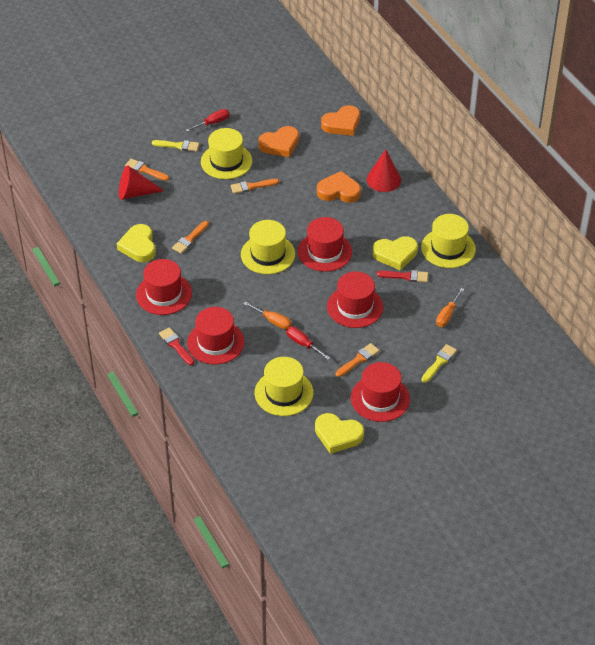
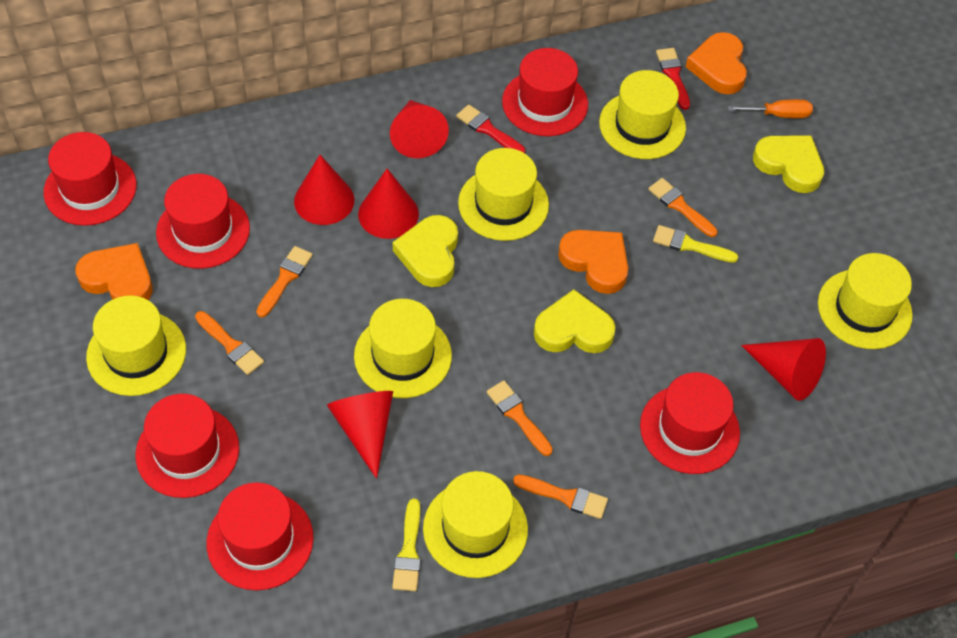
orange brush: [125,158,169,181] [172,221,209,254] [230,179,279,194] [336,343,380,377] = 4 -> [195,311,264,375] [256,246,313,317] [486,380,553,456] [513,475,608,519] [648,178,718,237] = 5
orange screwdriver: [243,302,292,329] [436,288,464,327] = 2 -> [728,99,813,118] = 1
red cone: [119,165,164,200] [367,149,401,192] = 2 -> [294,155,354,225] [327,391,393,479] [358,169,419,239] [390,100,449,158] [741,338,826,401] = 5
red hat: [136,259,192,315] [187,307,244,365] [298,217,352,272] [327,271,383,328] [351,362,410,422] = 5 -> [43,132,137,226] [135,394,239,498] [156,174,250,269] [206,482,314,590] [502,48,588,136] [640,372,740,474] = 6
red screwdriver: [186,109,230,132] [286,326,330,360] = 2 -> none = 0
yellow hat: [201,128,252,179] [241,220,295,274] [255,357,313,416] [421,214,476,268] = 4 -> [86,295,186,396] [354,299,452,398] [423,471,528,578] [458,148,549,241] [599,70,686,159] [818,253,913,349] = 6

